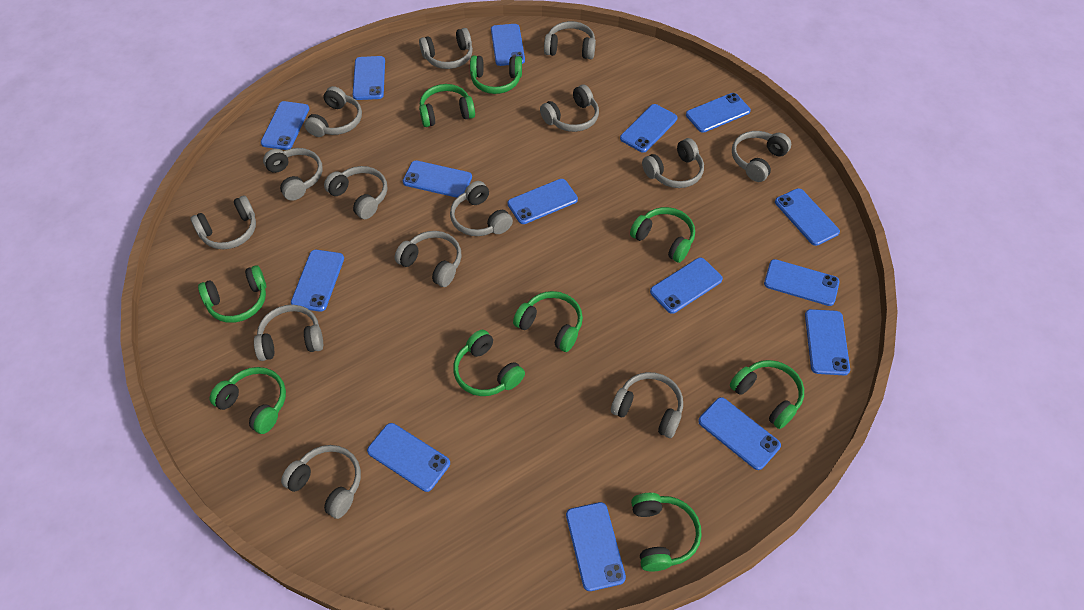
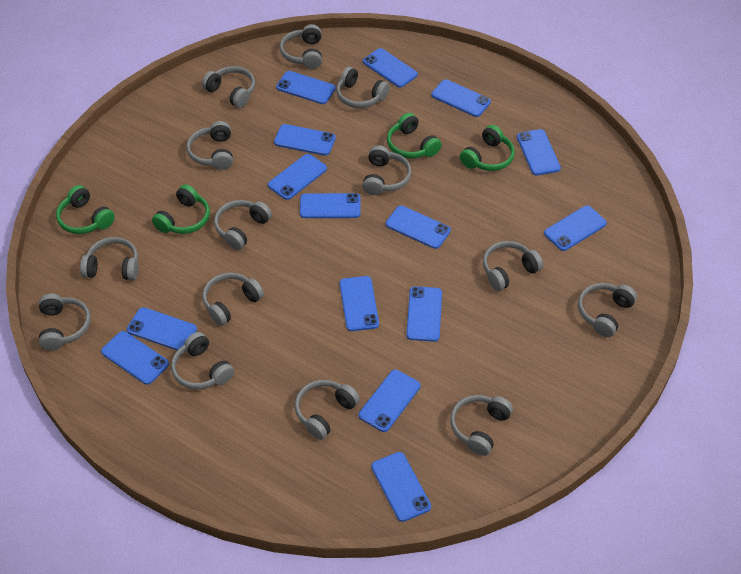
green headphones: [198,265,266,323] [210,367,286,434] [419,84,475,127] [453,330,525,396] [470,55,522,94] [513,291,583,352] [630,207,695,263] [631,493,702,572] [730,360,804,429] = 9 -> [56,185,115,234] [152,184,210,234] [387,113,442,158] [460,125,515,171] = 4

